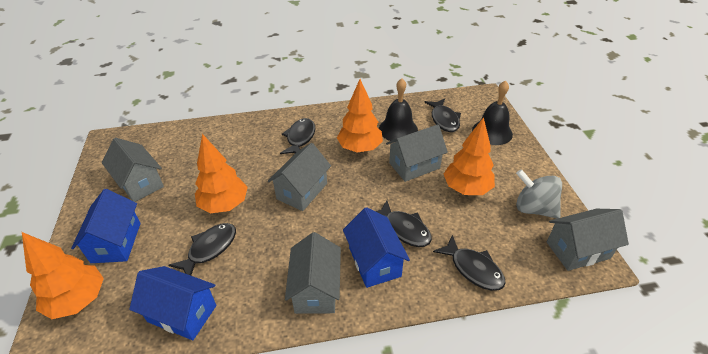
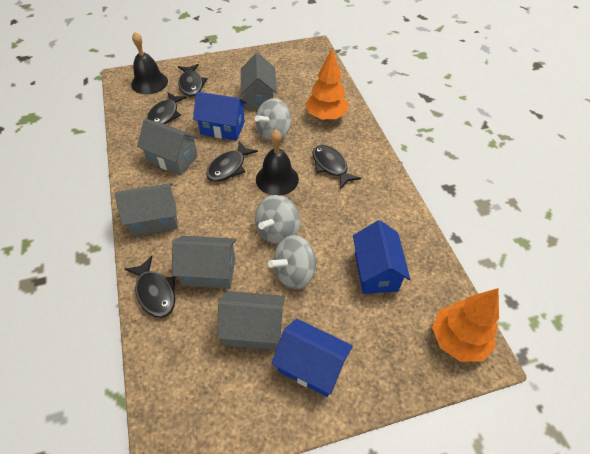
grey spinning top: [516,169,562,219] = 1 -> [255,98,291,142] [255,195,300,245] [268,235,317,290] = 3
orange tree: [22,232,104,319] [195,134,248,213] [337,79,383,152] [444,117,495,195] = 4 -> [305,49,348,120] [432,288,499,362] = 2

